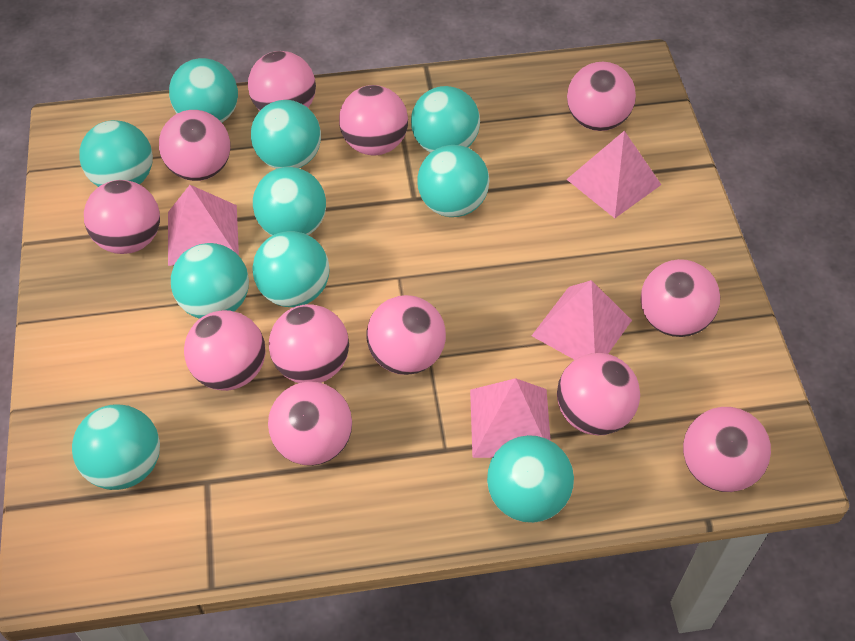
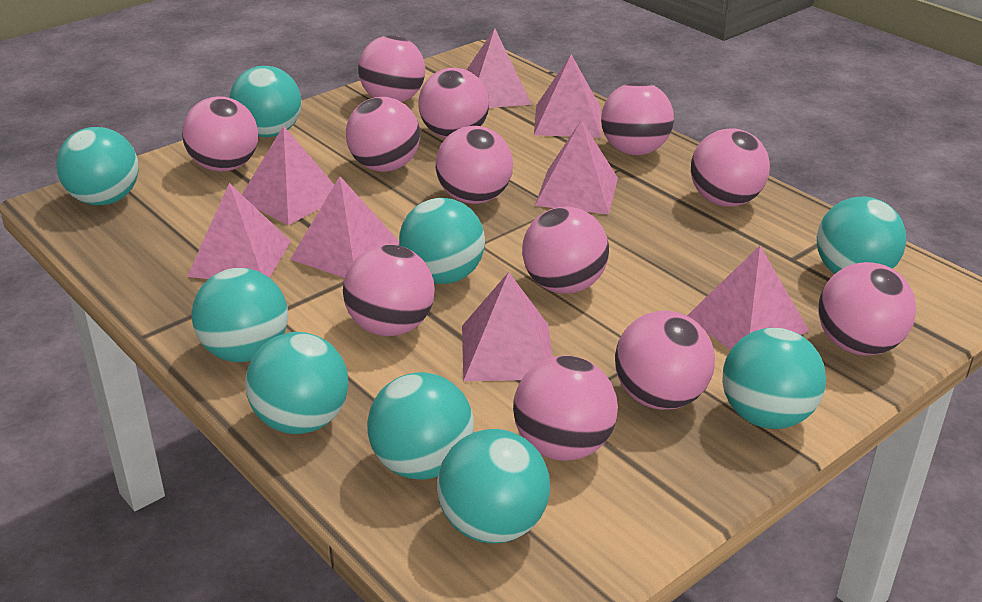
pink pyramid: [168,185,239,266] [470,378,551,458] [531,280,632,360] [566,131,661,218] = 4 -> [187,183,291,279] [242,125,334,225] [290,176,399,278] [462,272,552,381] [467,28,532,108] [534,54,601,138] [535,120,618,214] [687,246,809,350] = 8
turquoise ball: [72,404,160,490] [79,120,153,187] [169,58,238,123] [171,243,249,319] [251,100,321,169] [252,231,330,307] [253,167,326,236] [411,86,480,153] [417,145,490,217] [487,435,574,523] = 10 -> [56,127,139,205] [191,268,288,362] [229,66,301,137] [245,332,349,434] [367,372,474,480] [399,198,485,284] [437,429,550,543] [722,328,826,429] [817,197,906,274] = 9

